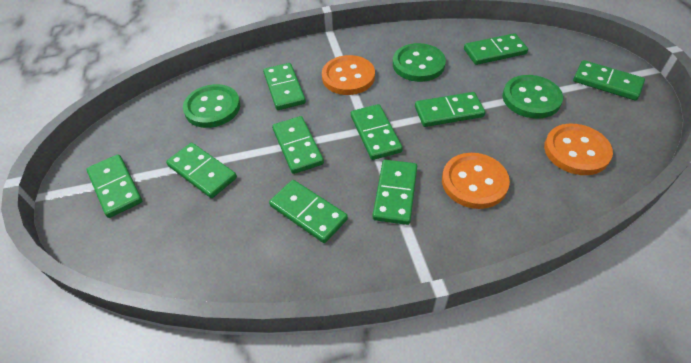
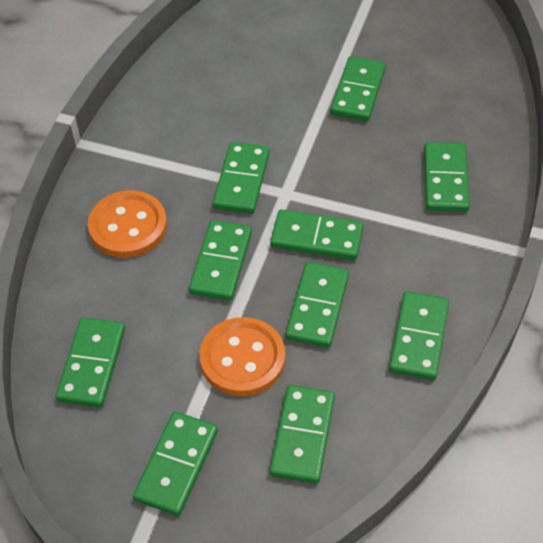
green button: [183,84,240,128] [393,43,446,82] [503,75,563,119] = 3 -> none = 0
orange button: [322,55,375,95] [442,153,510,209] [544,124,613,175] = 3 -> [88,190,167,258] [199,317,285,396] = 2

